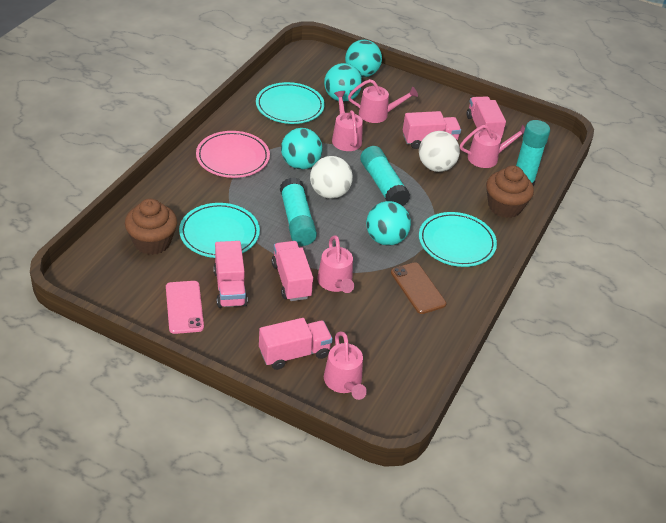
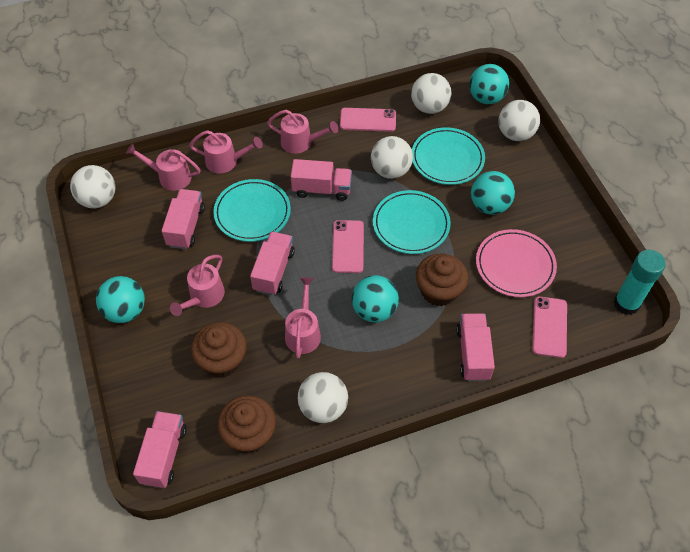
brown cupcake: [125,199,177,255] [486,166,534,218] = 2 -> [191,322,247,378] [218,395,276,453] [416,253,468,307] = 3
brown phone: [391,262,446,314] = 1 -> none = 0
pink phone: [166,281,204,334] = 1 -> [332,220,364,273] [340,108,396,132] [532,296,567,358] = 3
turquoise glue stick: [280,178,317,246] [360,146,410,206] [516,120,550,187] = 3 -> [614,250,666,315] = 1
white ball: [310,156,353,199] [419,131,460,172] = 2 -> [70,165,115,208] [298,372,348,423] [371,136,413,179] [411,73,451,114] [498,100,540,141] = 5

